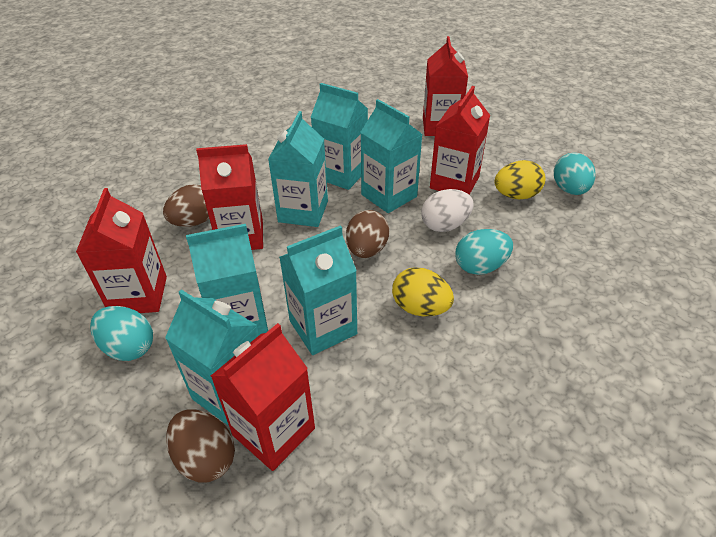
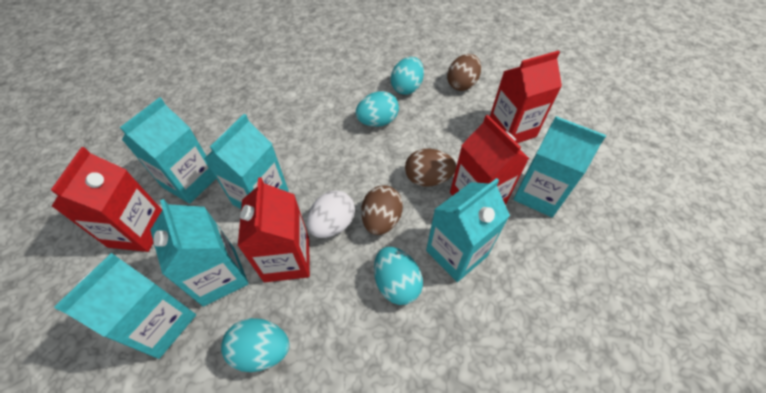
red carton: [76,188,167,313] [196,144,263,250] [211,323,315,471] [423,36,468,136] [430,86,490,195] = 5 -> [51,147,162,252] [238,177,310,282] [450,115,529,205] [490,50,562,143] = 4
turquoise egg: [90,306,153,361] [455,229,513,275] [554,153,596,195] = 3 -> [221,318,290,372] [356,91,399,127] [374,247,423,305] [391,57,424,95] = 4
yellow egg: [392,267,454,317] [494,160,545,200] = 2 -> none = 0

